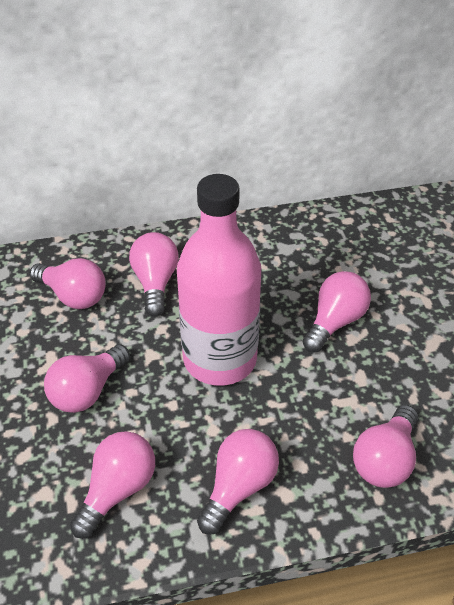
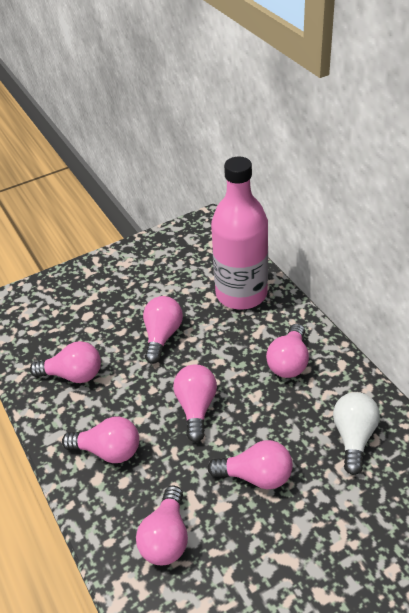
white light bulb: none = 0 -> [333,392,380,475] = 1

